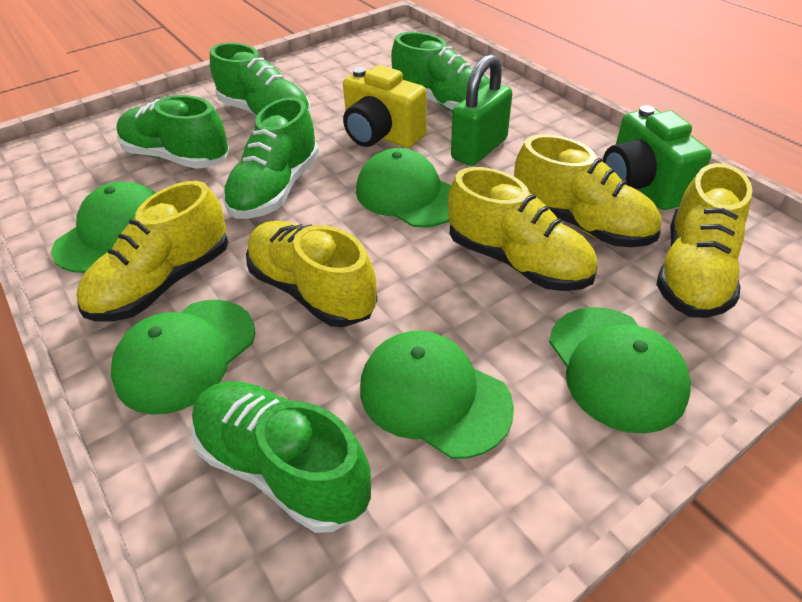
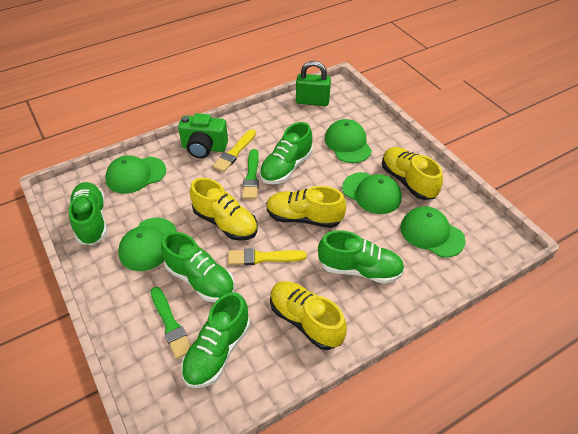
green brush: none = 0 -> [151,287,191,359] [242,149,259,199] = 2
yellow brush: none = 0 -> [213,129,256,172] [228,248,307,265] = 2
yellow camera: [343,65,427,148] = 1 -> none = 0
yellow shoe: [76,181,228,322] [246,221,377,327] [448,167,598,291] [514,134,661,247] [656,163,753,318] = 5 -> [190,178,258,241] [266,186,346,228] [270,281,347,350] [382,147,443,200] = 4

